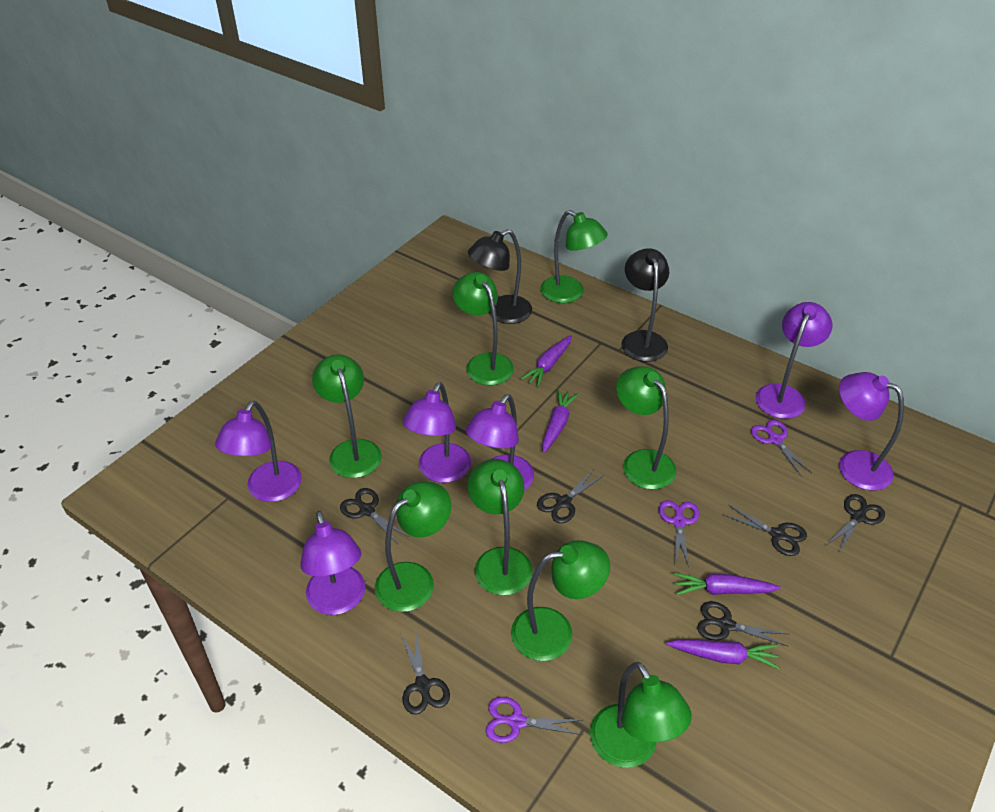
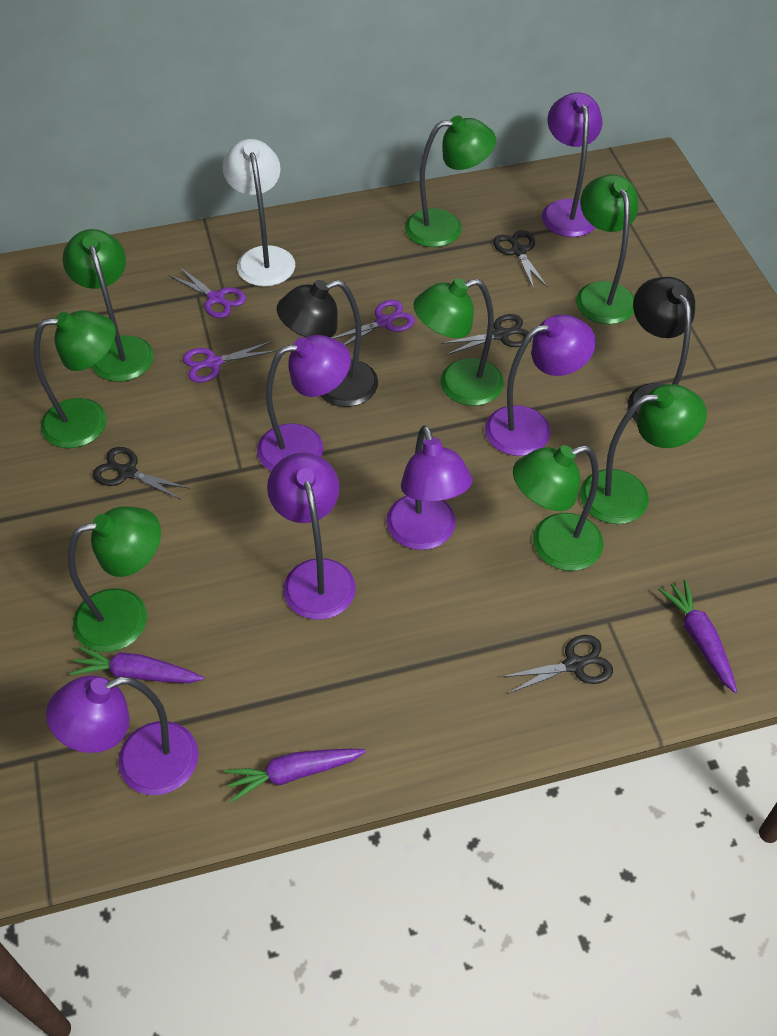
black scissors: [340,488,409,544] [401,629,450,715] [537,469,604,523] [697,601,789,647] [723,505,807,556] [827,494,885,552] = 6 -> [93,447,190,500] [441,314,532,355] [493,230,548,289] [501,635,613,694] = 4
purple carrot: [521,335,572,387] [542,389,579,453] [666,639,779,669] [674,573,781,595] = 4 -> [69,646,204,683] [224,749,366,802] [658,579,737,693] = 3
white lamp: none = 0 -> [223,139,295,286] = 1

